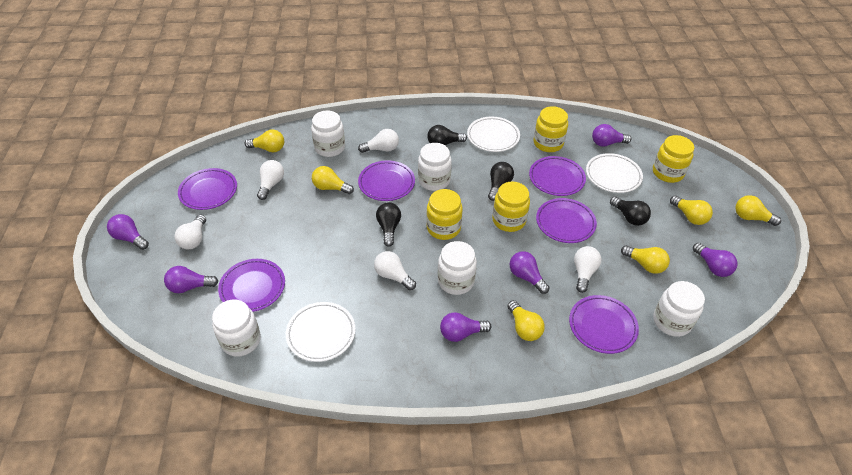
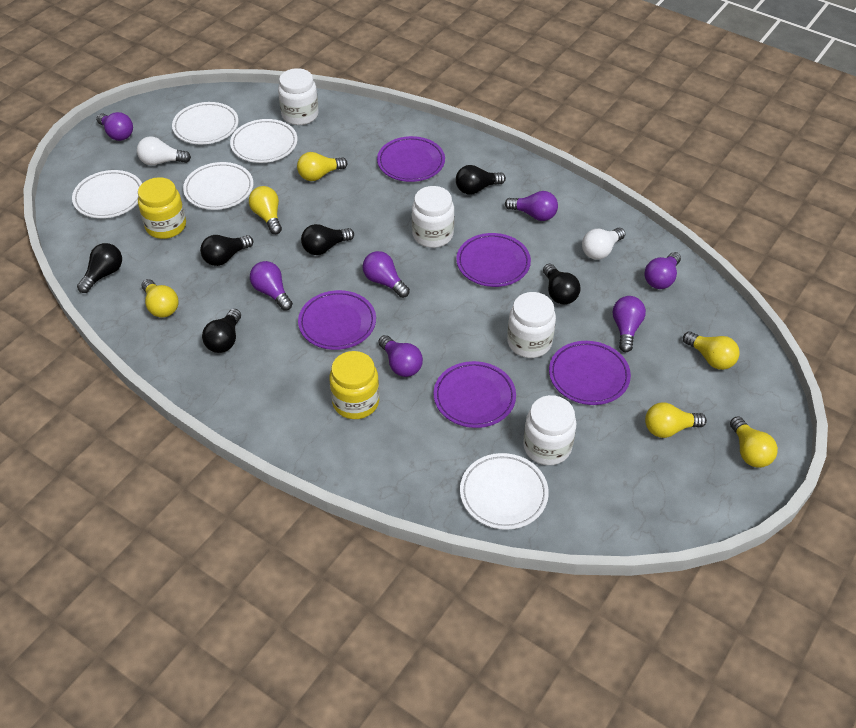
black light bulb: [376,202,401,247] [427,125,467,145] [488,162,514,201] [610,196,651,226] = 4 -> [77,243,122,293] [200,235,253,266] [202,309,241,353] [301,224,354,255] [456,165,506,195] [543,264,581,304] = 6
purple light bulb: [107,214,149,250] [164,266,218,293] [440,312,491,342] [510,251,550,294] [592,124,631,147] [693,243,738,277] = 6 -> [96,112,133,141] [250,261,293,311] [363,251,410,298] [379,335,423,377] [505,191,558,221] [613,296,646,352] [644,252,681,289] = 7
purple plate: [178,168,237,210] [218,259,285,312] [358,160,415,201] [529,156,586,196] [536,198,597,243] [569,295,639,354] = 6 -> [298,290,376,350] [377,136,445,182] [434,361,516,428] [456,233,531,287] [549,341,631,405] = 5
white jar: [212,299,261,357] [311,110,345,157] [418,143,452,191] [438,241,477,295] [653,281,705,337] = 5 -> [278,68,319,125] [412,186,454,248] [507,292,556,358] [523,395,577,465] = 4
white light bulb: [174,215,206,249] [257,160,284,200] [358,129,399,153] [374,251,416,290] [574,246,602,293] = 5 -> [137,136,191,165] [582,228,625,260] = 2
white plate: [286,302,356,362] [467,117,520,152] [586,153,643,193] = 3 -> [72,170,142,218] [172,102,238,144] [183,162,253,210] [230,119,297,163] [460,453,549,530] = 5
yellow jar: [426,189,463,240] [492,182,530,232] [534,106,568,152] [653,135,694,183] = 4 -> [138,177,186,239] [329,351,379,419] = 2

